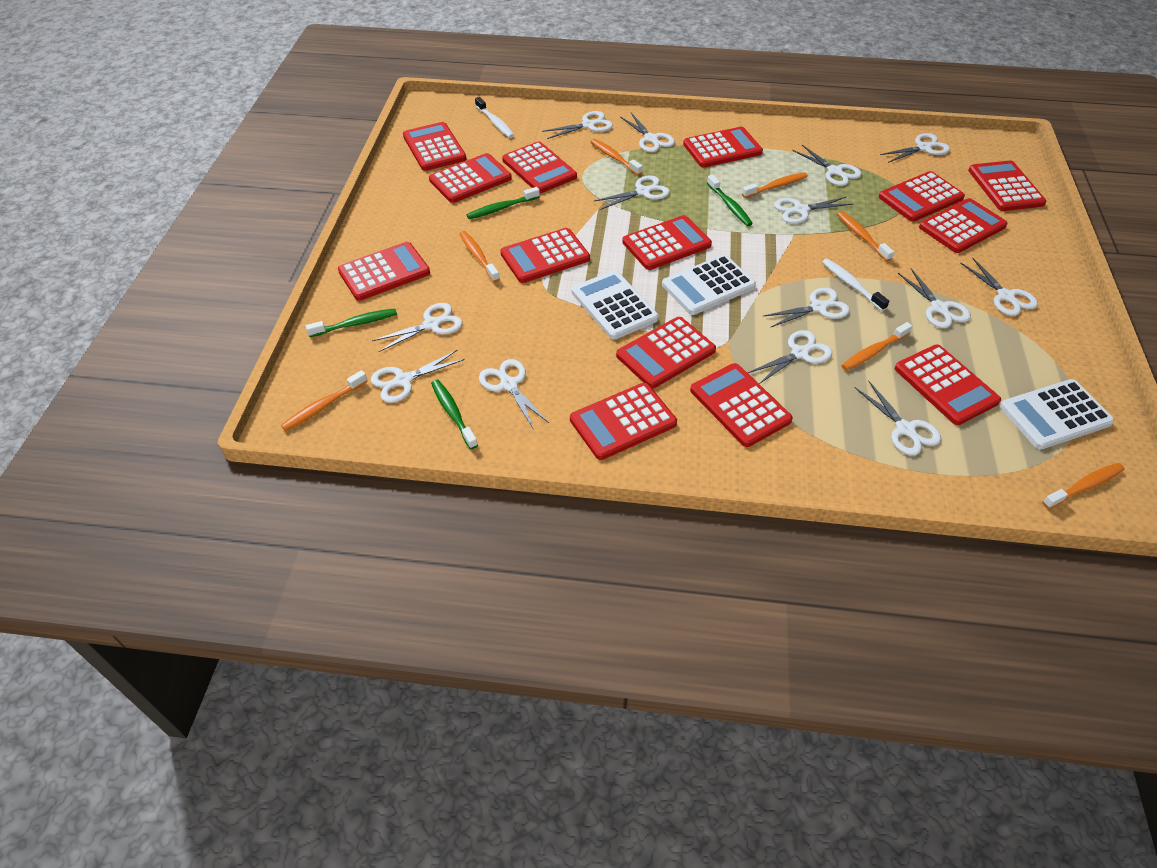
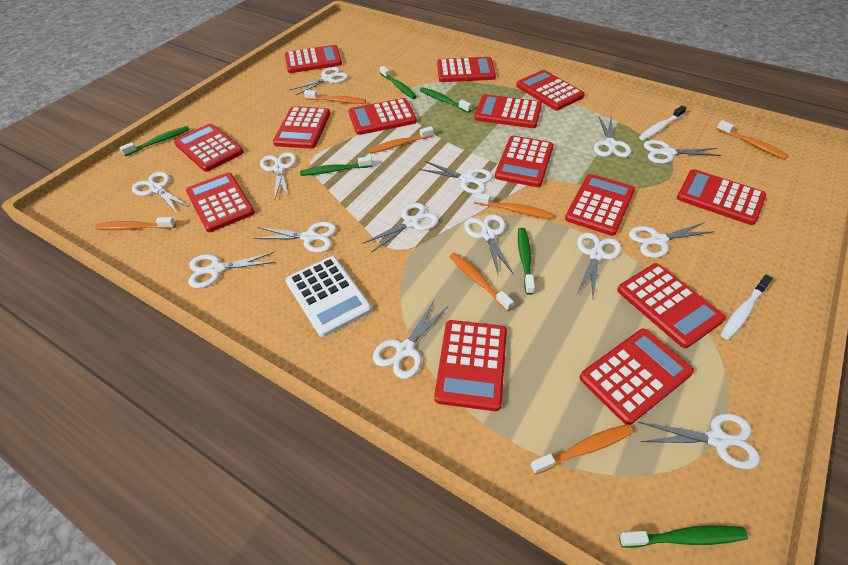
green toothbrush: [306,308,397,337] [431,380,478,449] [467,187,540,219] [707,175,753,226] = 4 -> [119,126,190,156] [300,156,373,176] [380,66,417,99] [419,87,472,113] [518,228,535,295] [619,525,748,548] = 6
white calculator: [572,270,659,340] [662,255,756,315] [1000,379,1114,449] = 3 -> [286,256,372,337] = 1

